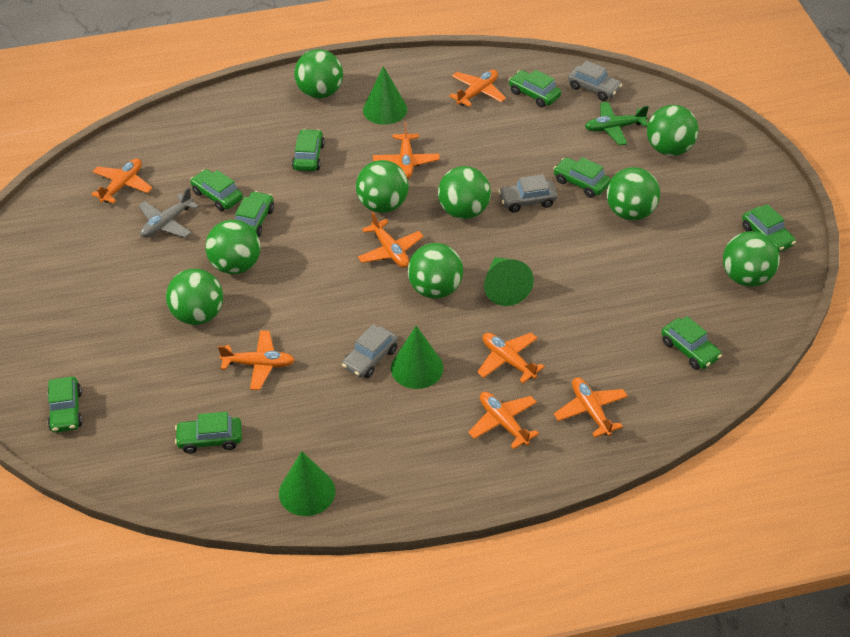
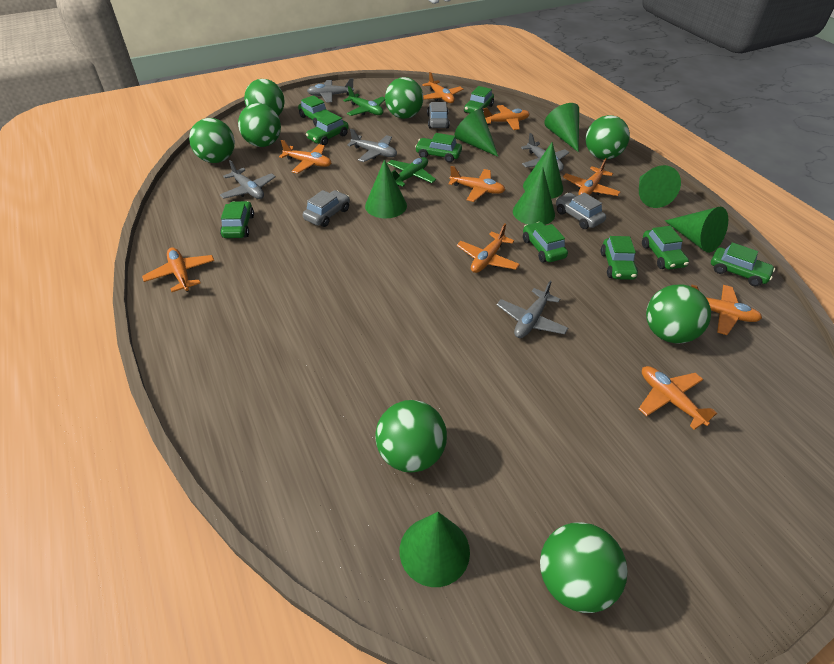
green ball: [166,269,223,325] [205,220,260,274] [294,49,343,99] [356,160,409,213] [408,243,463,299] [438,166,491,219] [607,167,660,220] [647,105,698,156] [723,231,780,287] = 9 -> [189,118,235,163] [238,103,281,147] [244,79,285,116] [375,400,447,473] [385,77,423,119] [540,522,628,613] [586,115,630,159] [646,284,711,344] = 8
green cone: [279,451,335,516] [363,66,407,125] [391,326,444,389] [484,257,534,306] = 4 -> [365,159,407,219] [400,512,470,587] [454,109,498,157] [513,167,555,225] [523,142,563,199] [544,103,579,152] [639,165,681,208] [665,207,728,253] = 8
green plane: [585,102,649,146] = 1 -> [343,86,385,116] [387,157,436,187] = 2
grey plane: [139,187,199,238] = 1 -> [220,160,276,199] [307,78,354,102] [347,129,397,162] [497,280,568,338] [521,133,569,171] = 5
orange plane: [91,159,152,204] [218,330,295,390] [358,212,424,268] [373,122,440,179] [449,70,506,107] [468,392,539,449] [477,333,545,383] [554,377,628,437] = 8 -> [142,247,214,292] [279,140,331,174] [422,72,463,103] [448,166,505,202] [457,224,520,273] [484,105,530,130] [563,158,620,196] [639,366,717,430] [691,285,762,335] = 9

